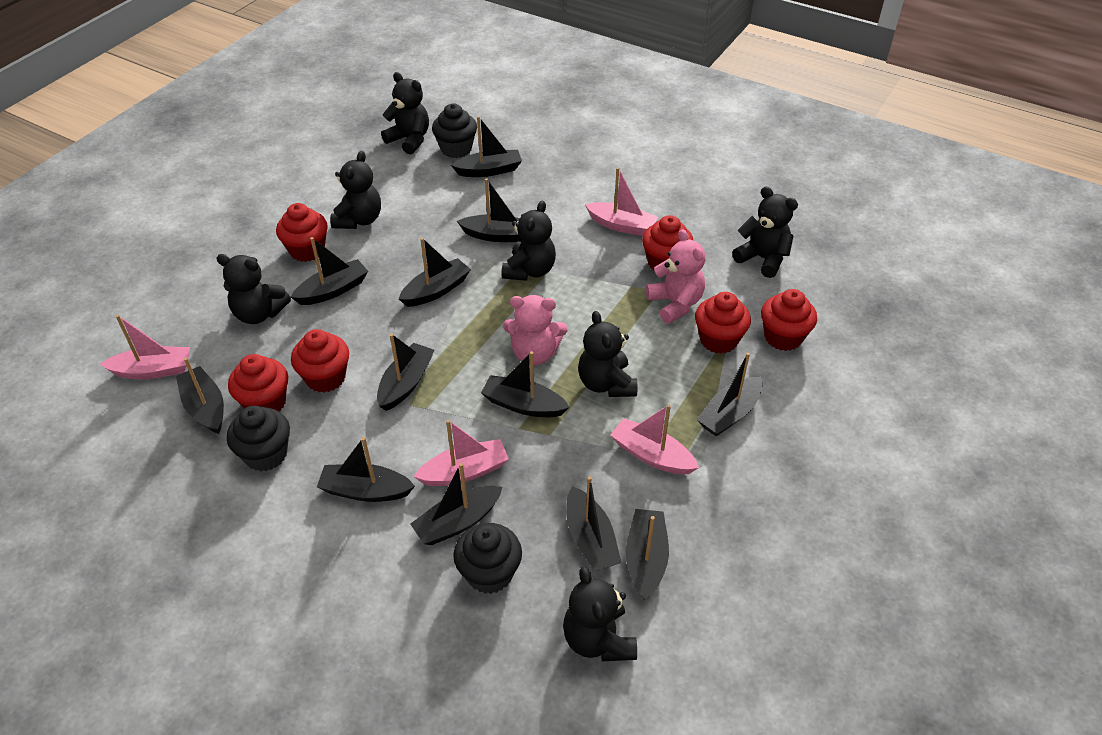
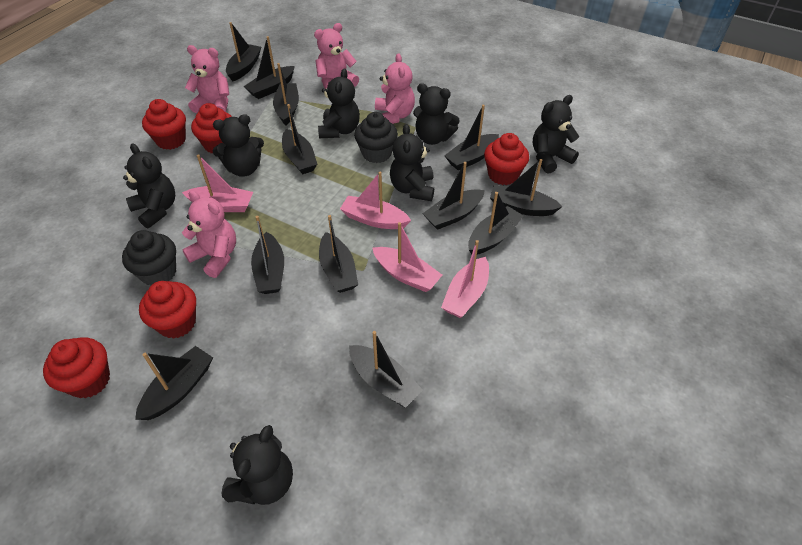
black cupcake: [227,405,290,471] [432,103,477,158] [453,523,522,594] = 3 -> [122,230,176,286] [354,112,398,163] = 2
pink teddy bear: [503,295,568,365] [646,229,705,324] = 2 -> [182,190,236,278] [185,45,229,113] [314,23,359,89] [375,53,415,124] = 4
red cupcake: [228,354,288,411] [276,203,328,262] [291,329,349,393] [642,215,693,271] [695,292,751,354] [761,289,817,351] = 6 -> [43,337,110,399] [139,281,196,339] [142,99,186,150] [191,103,232,153] [484,133,529,185] = 5

